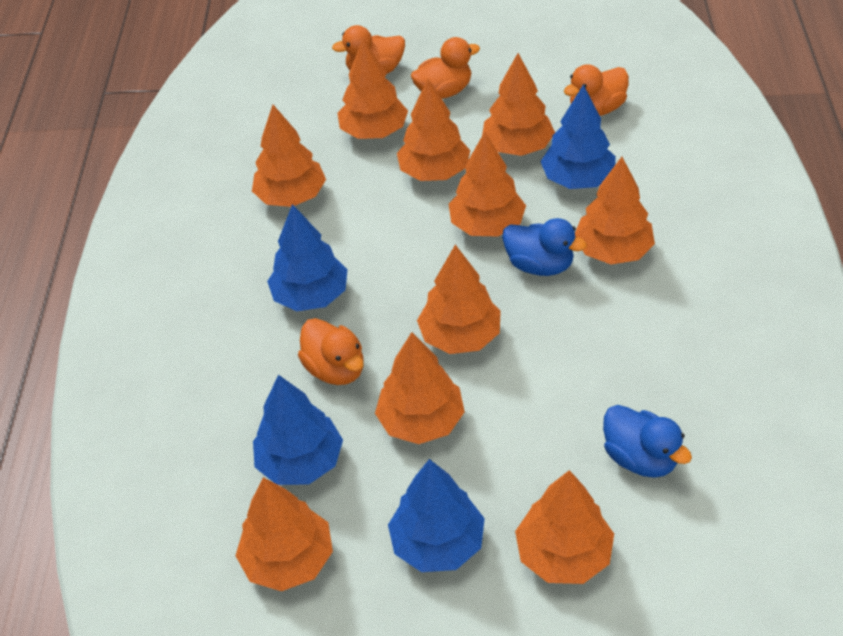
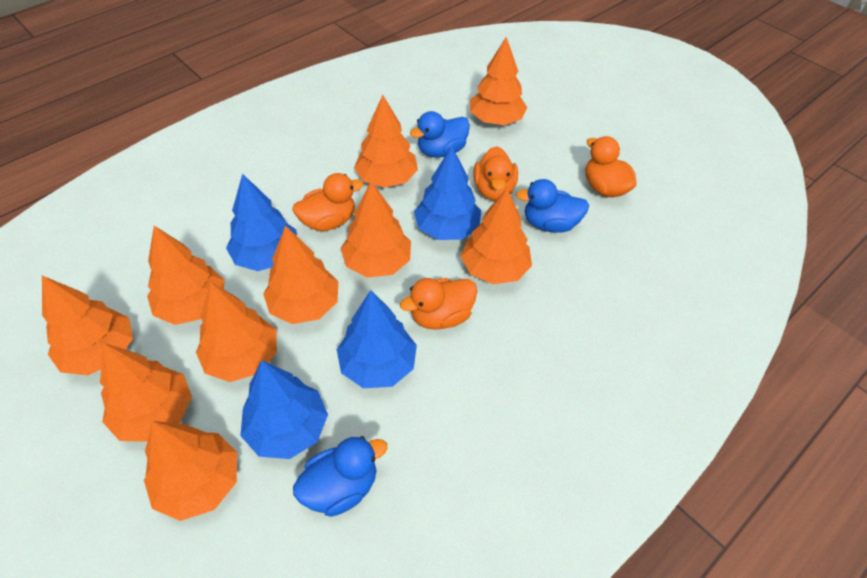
blue duck: [502,218,587,276] [603,405,692,478] = 2 -> [293,436,388,517] [410,111,470,158] [516,179,589,233] = 3

